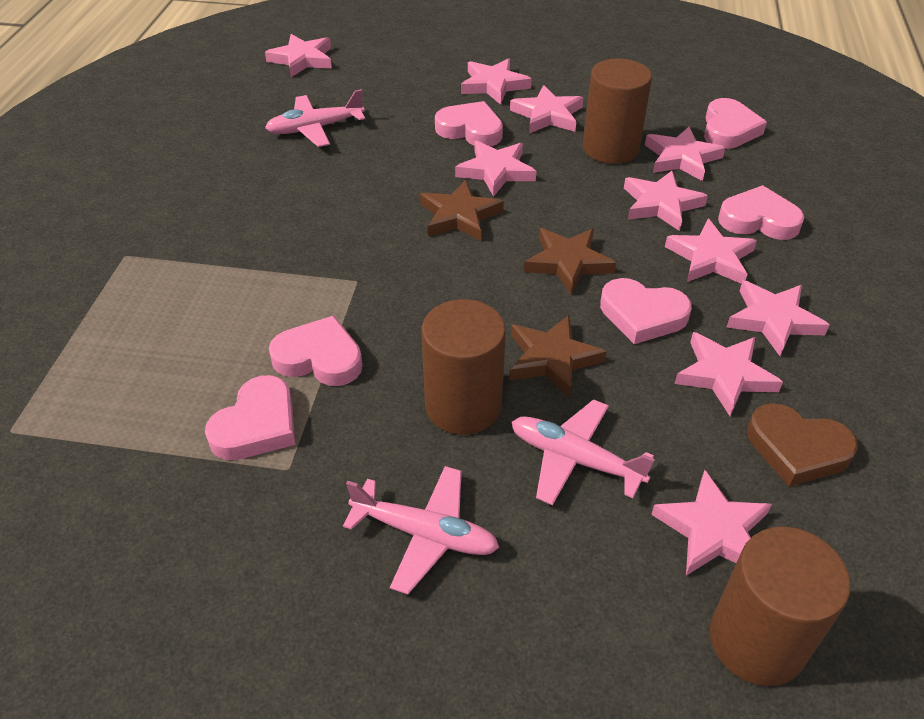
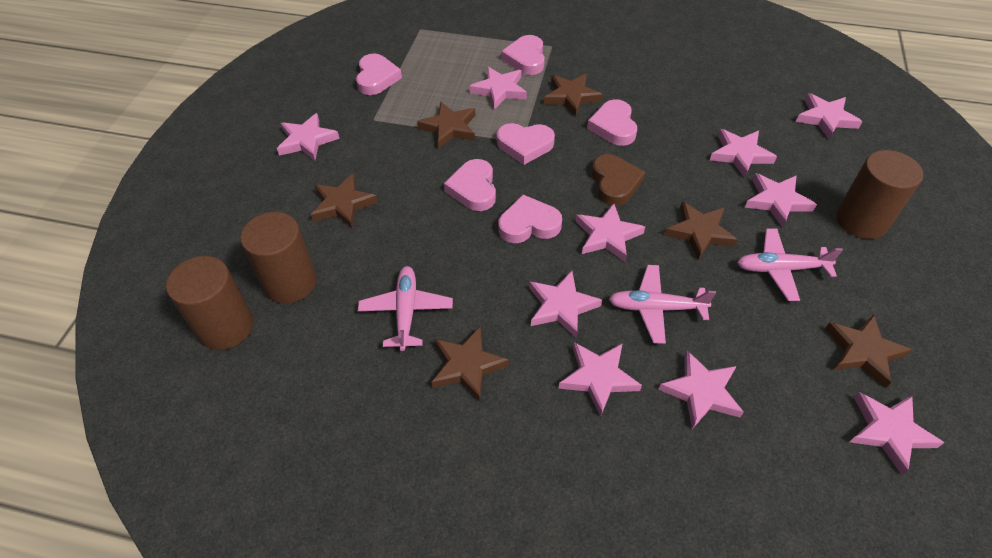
brown star: [420,180,504,241] [509,315,607,398] [524,228,616,295] = 3 -> [311,174,378,228] [417,102,476,149] [431,326,509,402] [544,74,603,117] [664,201,738,260] [825,314,912,388] = 6

